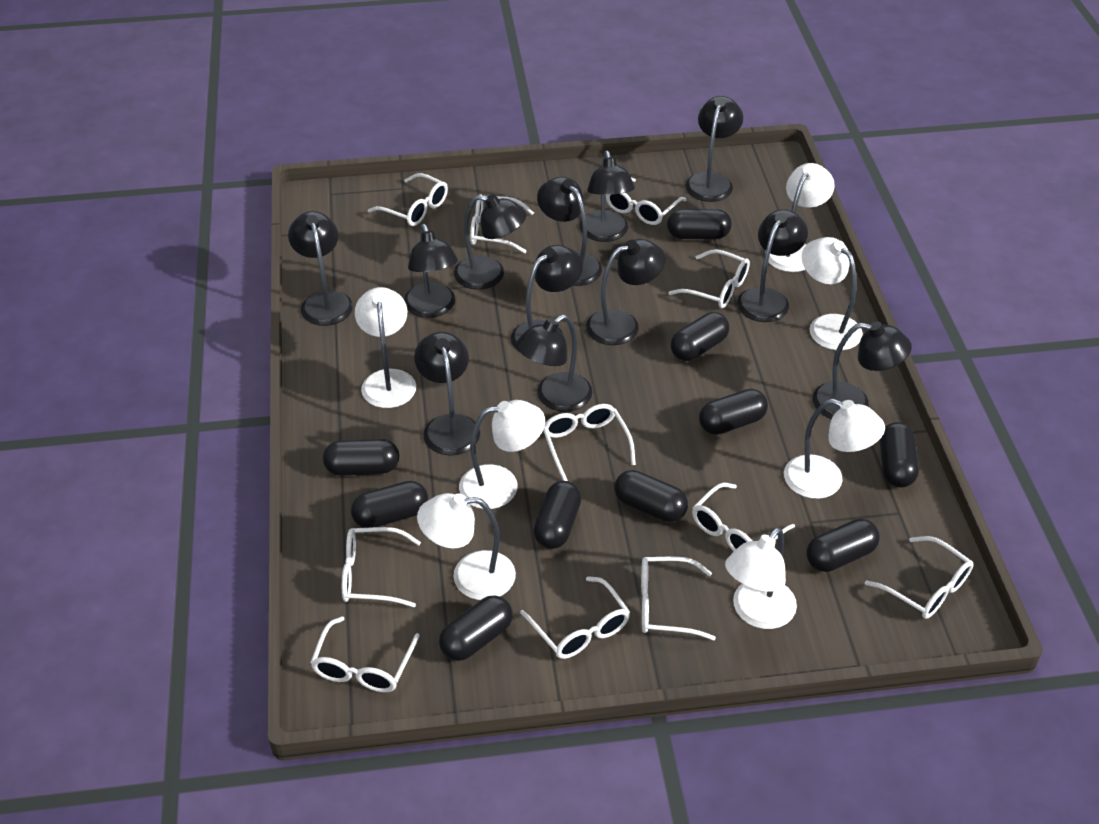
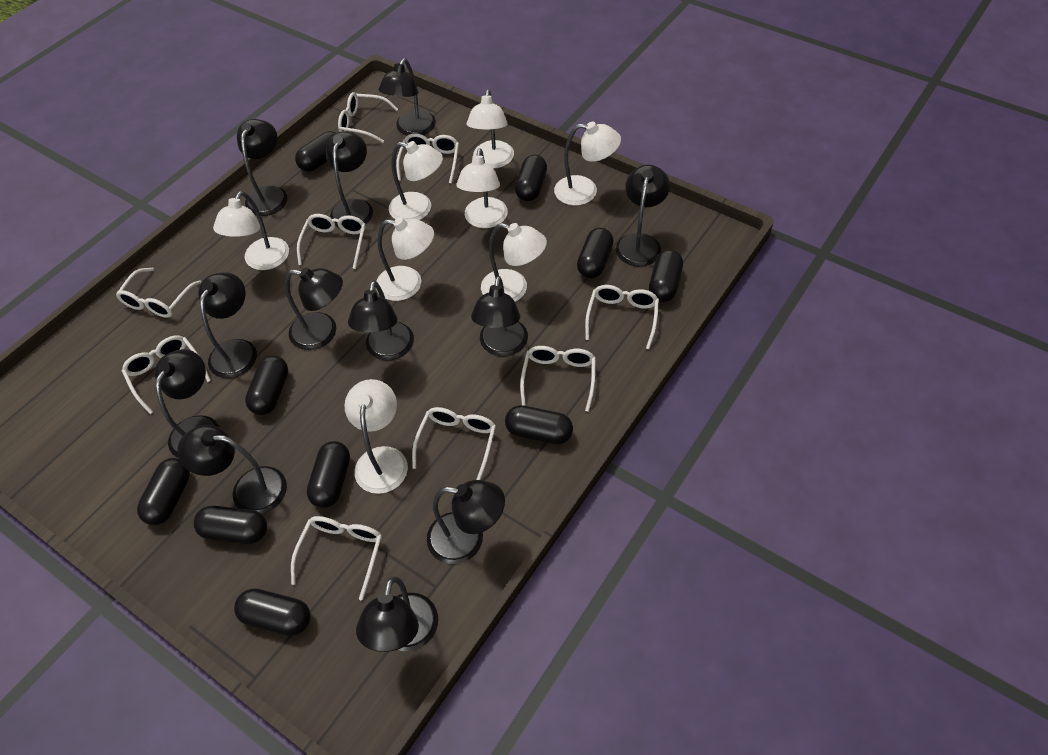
white glasses: [310,616,420,692] [342,527,421,607] [368,173,448,226] [470,194,534,253] [520,576,630,659] [543,404,636,481] [606,178,686,225] [641,557,716,640] [668,249,750,308] [692,482,795,551] [865,536,974,619] = 11 -> [116,268,202,318] [122,335,211,414] [291,516,382,600] [297,214,366,269] [338,92,398,143] [396,133,459,183] [412,407,496,480] [520,346,596,412] [585,285,659,349] = 9
white lamp: [355,287,416,408] [417,493,516,600] [459,400,545,509] [725,527,797,629] [765,163,835,272] [784,399,885,499] [802,237,863,350] = 7 -> [213,191,289,270] [344,379,408,494] [376,217,434,301] [389,141,443,220] [456,148,508,228] [467,89,514,168] [481,223,547,302] [554,122,621,206] = 8

